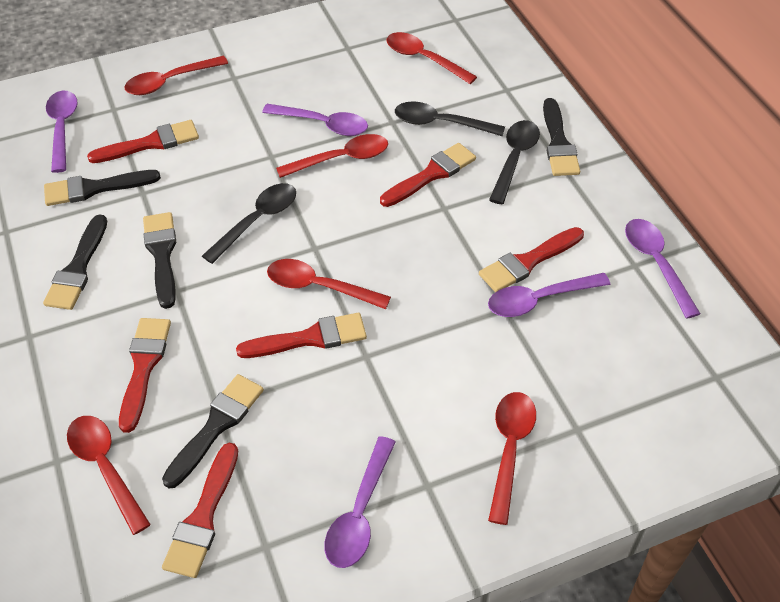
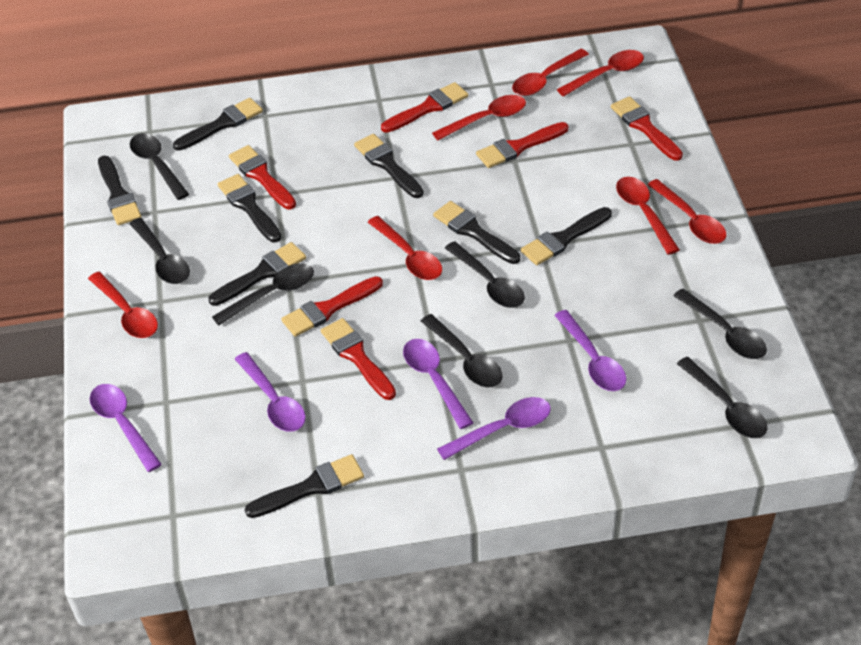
black brush: [43,214,107,310] [44,170,161,206] [143,212,176,309] [162,374,264,489] [543,98,580,176] = 5 -> [98,156,141,225] [173,98,263,151] [208,242,306,306] [218,174,282,243] [245,454,364,518] [354,134,424,198] [433,201,520,264] [521,207,612,265] = 8
black spoon: [202,183,296,264] [395,101,505,136] [489,120,540,204] = 3 -> [129,218,190,284] [130,133,189,200] [212,263,314,326] [421,314,503,387] [445,241,525,308] [673,289,767,359] [677,357,768,438] = 7
red spoon: [67,416,151,535] [124,56,228,95] [267,259,391,309] [276,134,388,178] [387,32,477,84] [488,392,536,525] = 6 -> [88,272,158,338] [368,216,442,280] [432,95,526,140] [512,49,589,96] [557,50,644,97] [616,177,680,255] [647,179,726,244] = 7

